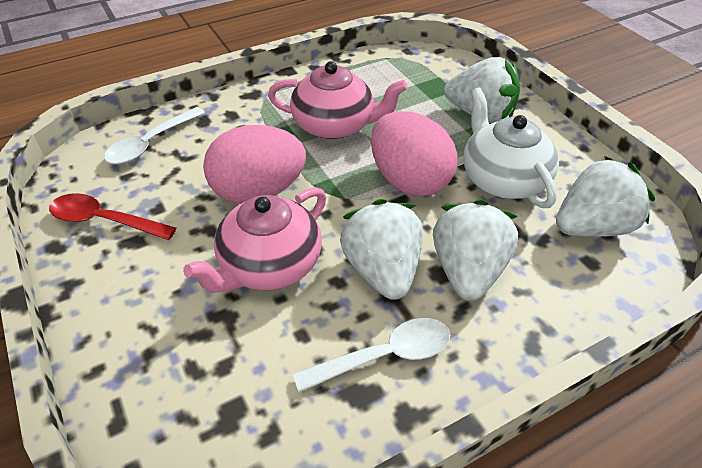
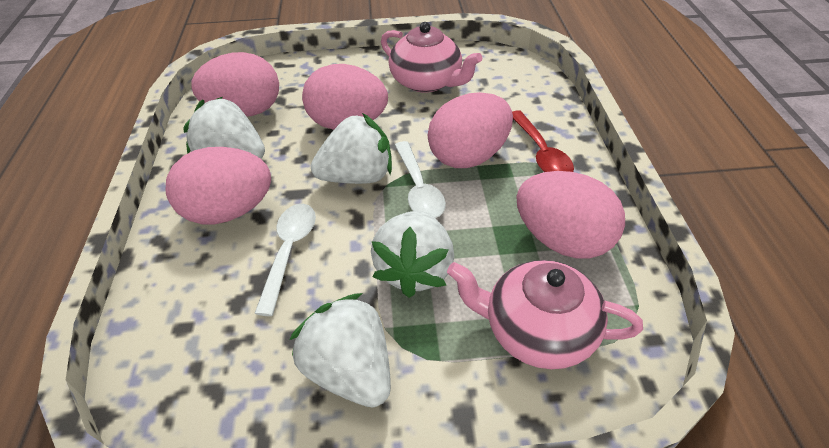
pink egg: [203,125,306,204] [371,111,457,196] = 2 -> [166,147,271,224] [191,52,279,116] [302,64,388,130] [428,92,513,168] [516,171,625,259] = 5
white teapot: [463,88,559,208] = 1 -> none = 0

